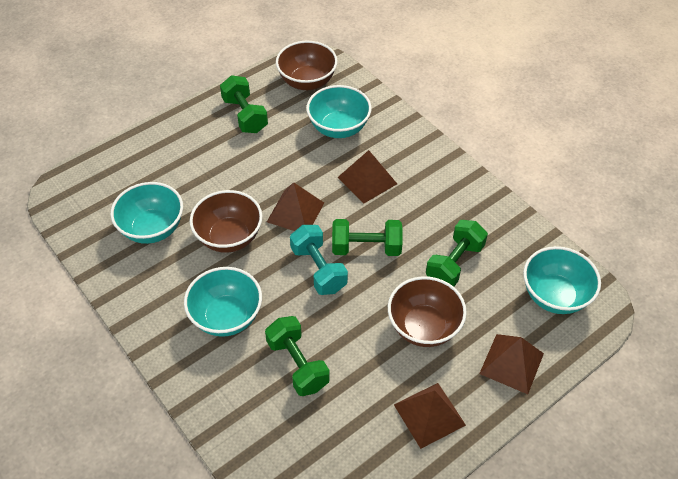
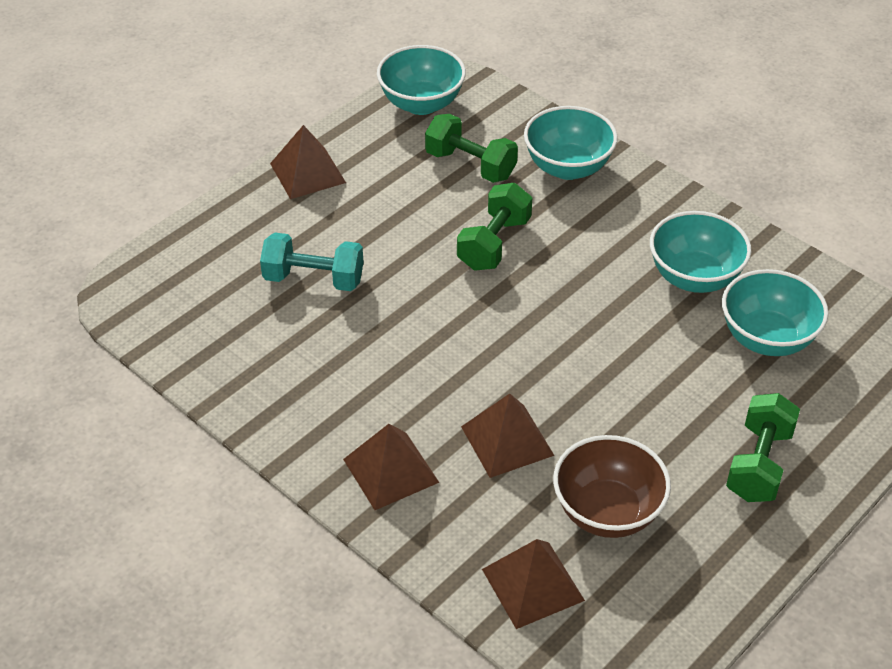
brown bowl: [190,190,263,253] [276,41,338,90] [388,276,467,347] = 3 -> [553,435,671,538] = 1
green dumbbell: [220,75,268,133] [265,316,330,396] [332,219,403,256] [426,220,488,287] = 4 -> [425,114,518,183] [457,183,532,271] [726,393,800,502] = 3

